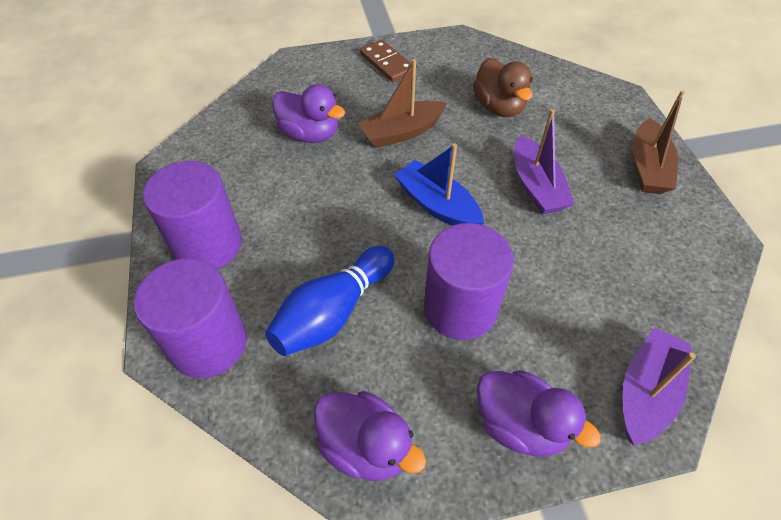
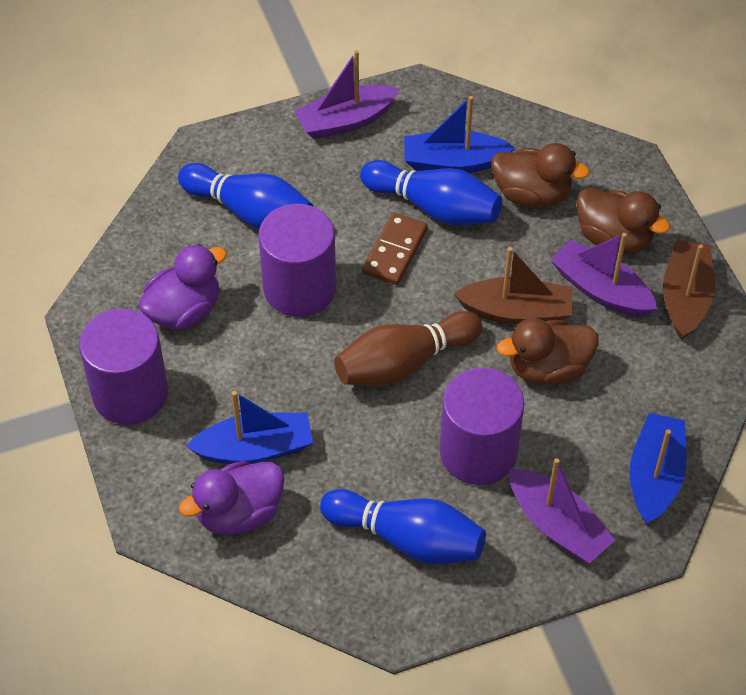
blue boat: [394,143,484,225] = 1 -> [186,391,313,464] [404,96,515,173] [630,413,686,524] = 3
blue bowling pin: [265,246,394,356] = 1 -> [178,163,313,230] [320,489,486,564] [360,160,502,226] = 3
brown bowling pin: none = 0 -> [334,311,482,386] = 1
brown duck: [473,58,533,117] = 1 -> [491,143,590,208] [497,318,599,385] [576,188,670,253] = 3
purple boat: [514,109,574,214] [623,327,696,446] = 2 -> [294,50,400,140] [509,458,615,563] [551,233,657,317] = 3
purple duck: [272,84,345,143] [314,391,426,481] [477,370,601,457] = 3 -> [138,244,227,330] [179,461,284,535] = 2

